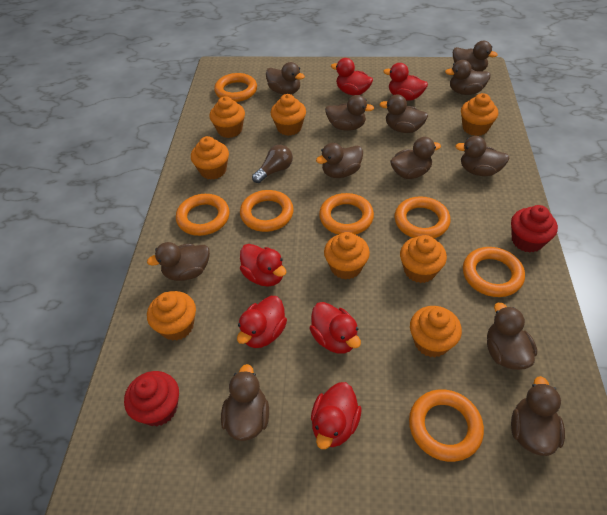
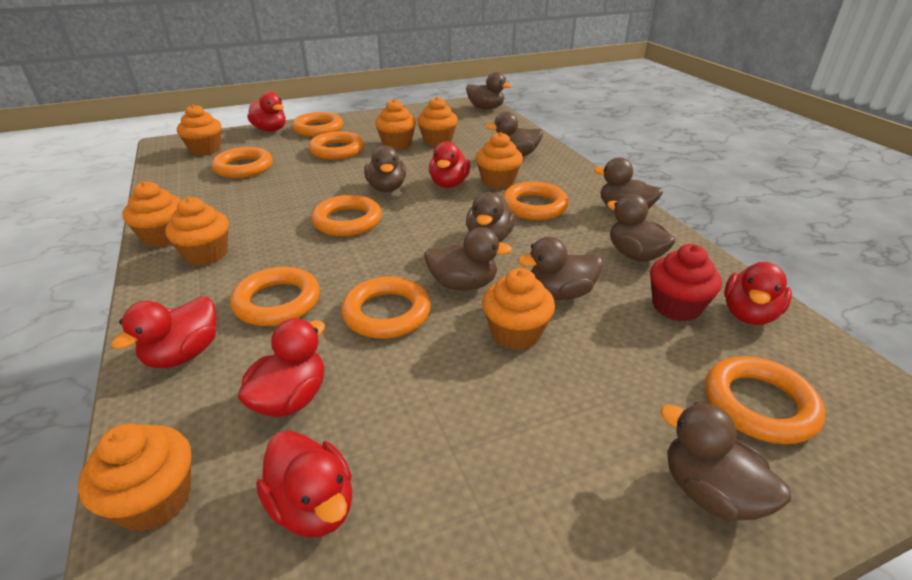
brown duck: [147,242,210,281] [221,364,269,441] [266,62,305,95] [316,143,363,178] [325,95,374,131] [380,95,428,133] [390,137,441,179] [445,60,490,95] [453,41,498,71] [455,136,509,176] [487,303,537,370] [511,376,565,456] = 12 -> [364,145,406,192] [424,227,512,291] [466,72,512,109] [466,192,516,242] [486,112,543,156] [518,237,603,300] [594,157,663,209] [607,194,676,262] [660,402,791,521] = 9
brown light bulb: [252,145,293,183] = 1 -> none = 0
orange ring: [176,194,229,236] [214,73,257,102] [240,190,294,232] [319,193,374,235] [395,196,451,239] [409,389,484,462] [463,247,525,297] = 7 -> [211,147,273,178] [230,267,320,326] [292,112,343,137] [309,131,364,160] [311,195,382,236] [341,276,431,339] [502,182,569,220] [705,356,825,444] = 8
red cupcake: [124,371,179,426] [511,205,558,253] = 2 -> [650,244,722,322] = 1

